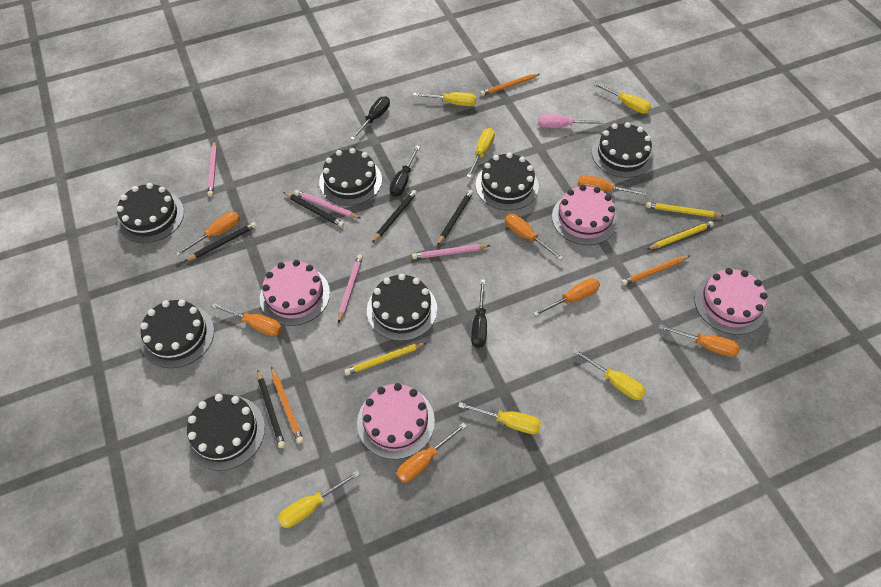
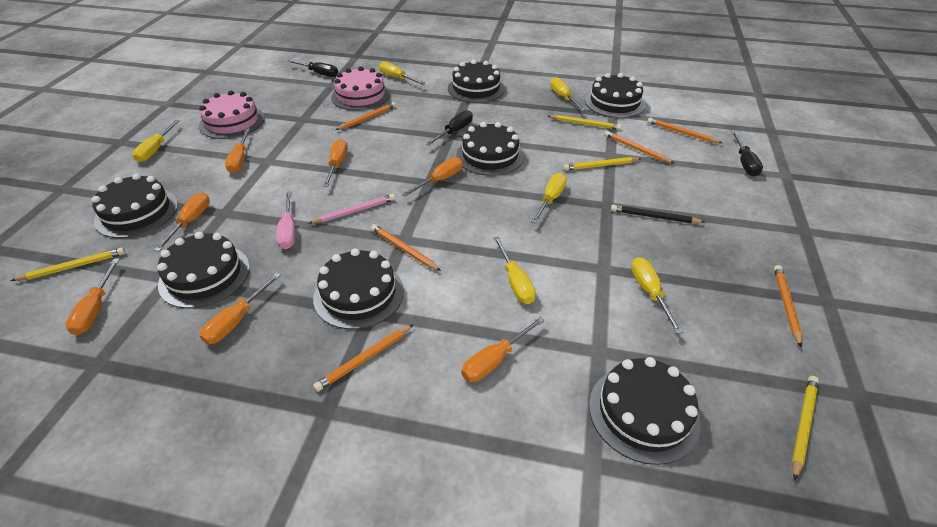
black pencil: [184,222,257,262] [257,369,285,448] [284,192,344,227] [372,190,417,243] [437,190,473,246] = 5 -> [611,205,705,223] = 1
orange pencil: [271,366,304,444] [480,74,540,96] [621,256,690,286] = 3 -> [313,325,413,392] [336,102,396,130] [371,224,441,271] [605,131,674,163] [647,118,722,143] [774,265,802,347] = 6
pink cake: [260,260,330,326] [357,383,435,459] [552,185,618,245] [694,268,768,335] = 4 -> [199,90,265,139] [331,66,390,111] = 2
pink pencil: [208,141,217,197] [294,190,360,218] [338,254,363,323] [412,244,490,259] = 4 -> [309,194,395,224] = 1
yellow pencil: [344,342,427,375] [646,202,724,217] [648,221,714,249] = 3 -> [11,248,125,281] [548,115,622,130] [563,157,642,171] [792,376,819,480] = 4

